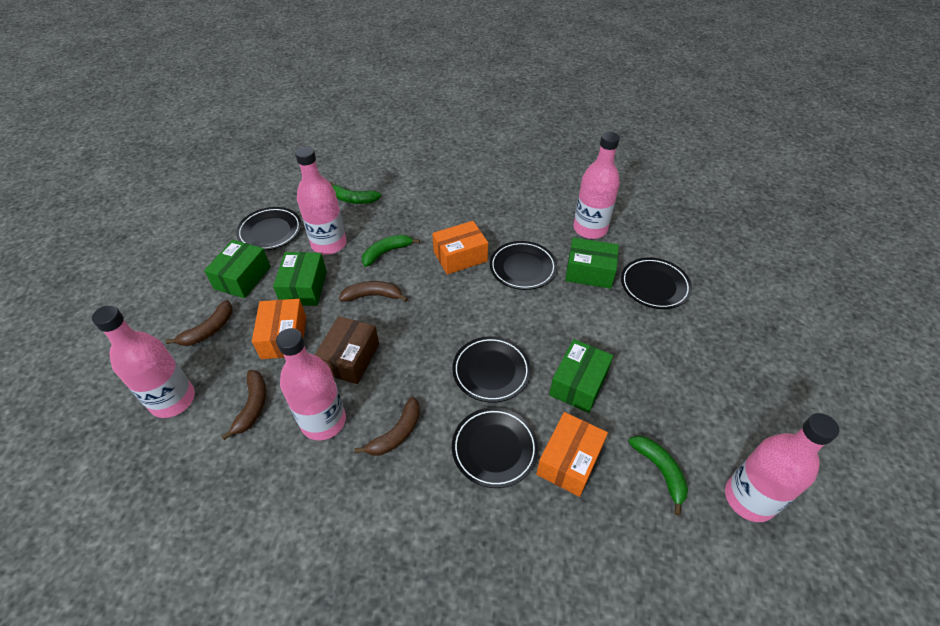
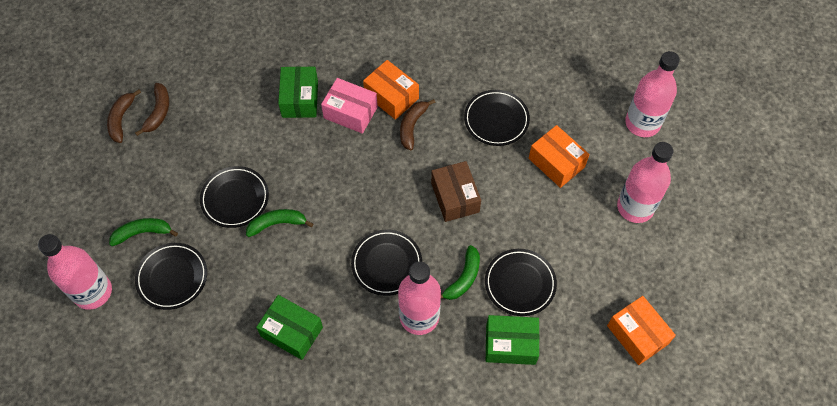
brown banana: [165,300,233,346] [221,370,266,440] [339,281,408,302] [354,396,420,456] = 4 -> [107,89,141,143] [135,83,169,136] [400,99,436,150] = 3
green box: [204,240,271,299] [273,252,327,306] [549,339,613,413] [565,238,619,289] = 4 -> [256,295,323,360] [278,66,318,118] [486,315,540,365] = 3
pink bottle: [92,305,195,418] [276,328,346,440] [295,147,346,255] [573,132,620,239] [725,413,839,522] = 5 -> [38,234,112,310] [398,261,441,335] [617,142,673,223] [625,51,680,137] = 4
pink box: none = 0 -> [321,78,378,134] = 1

